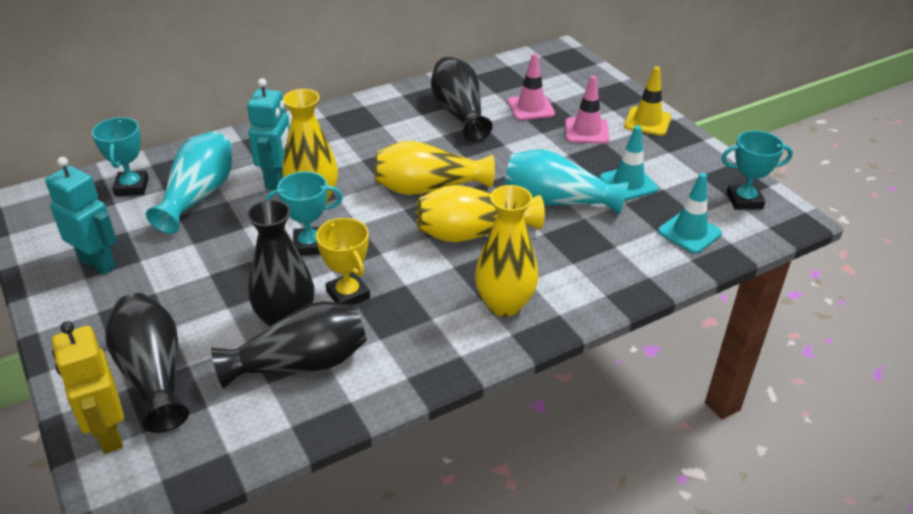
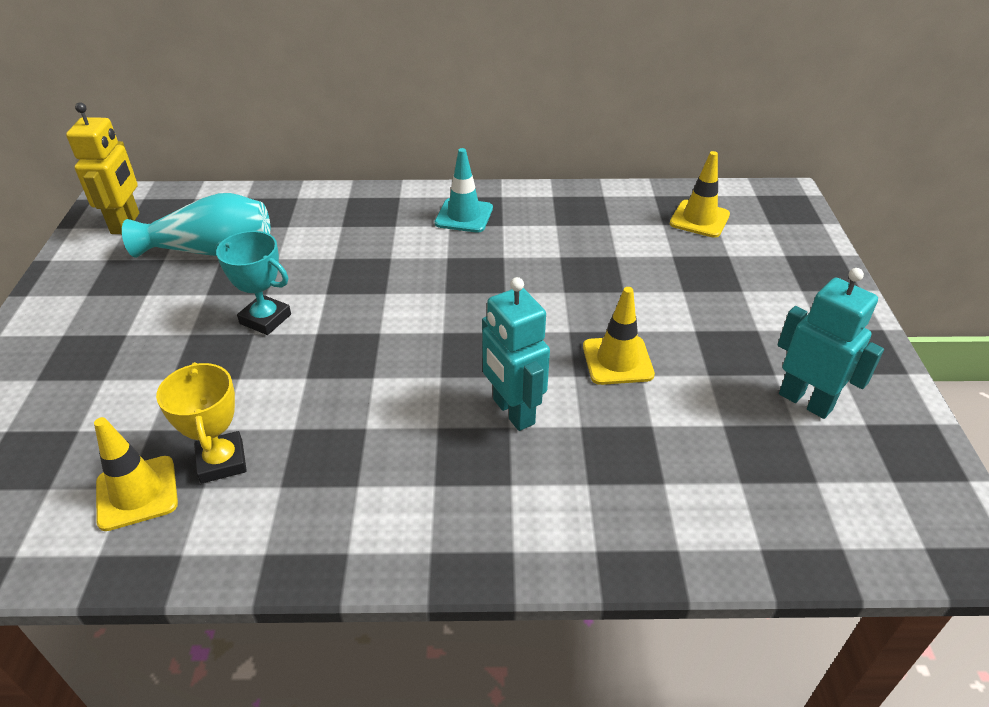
black vase: [105,293,189,433] [211,301,367,388] [246,199,314,327] [431,57,493,142] = 4 -> none = 0
pink traffic cone: [508,53,555,120] [565,75,609,144] = 2 -> none = 0
turquoise traffic cone: [600,126,658,201] [658,173,722,253] = 2 -> [435,148,493,233] = 1
turquoise trophy: [92,117,149,196] [265,172,343,256] [721,131,793,210] = 3 -> [215,231,291,335] = 1
turquoise vase: [146,131,232,234] [504,149,629,215] = 2 -> [122,193,270,258] = 1
yellow traffic cone: [624,66,671,136] = 1 -> [94,417,178,531] [583,287,655,385] [670,151,730,238] = 3
yellow vase: [282,89,338,204] [375,141,495,195] [416,185,545,242] [475,185,538,317] = 4 -> none = 0

